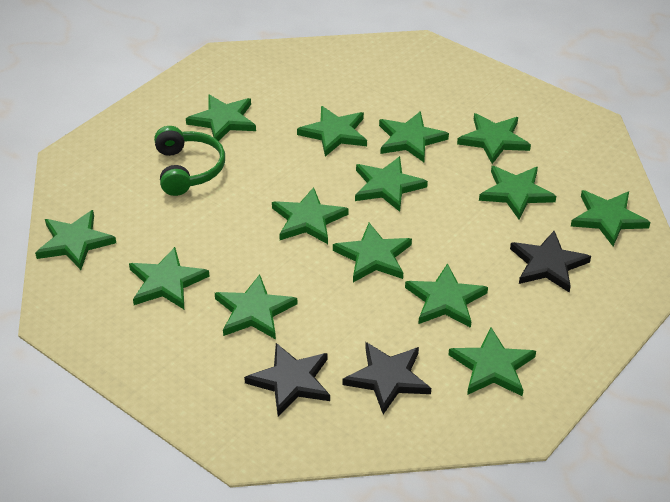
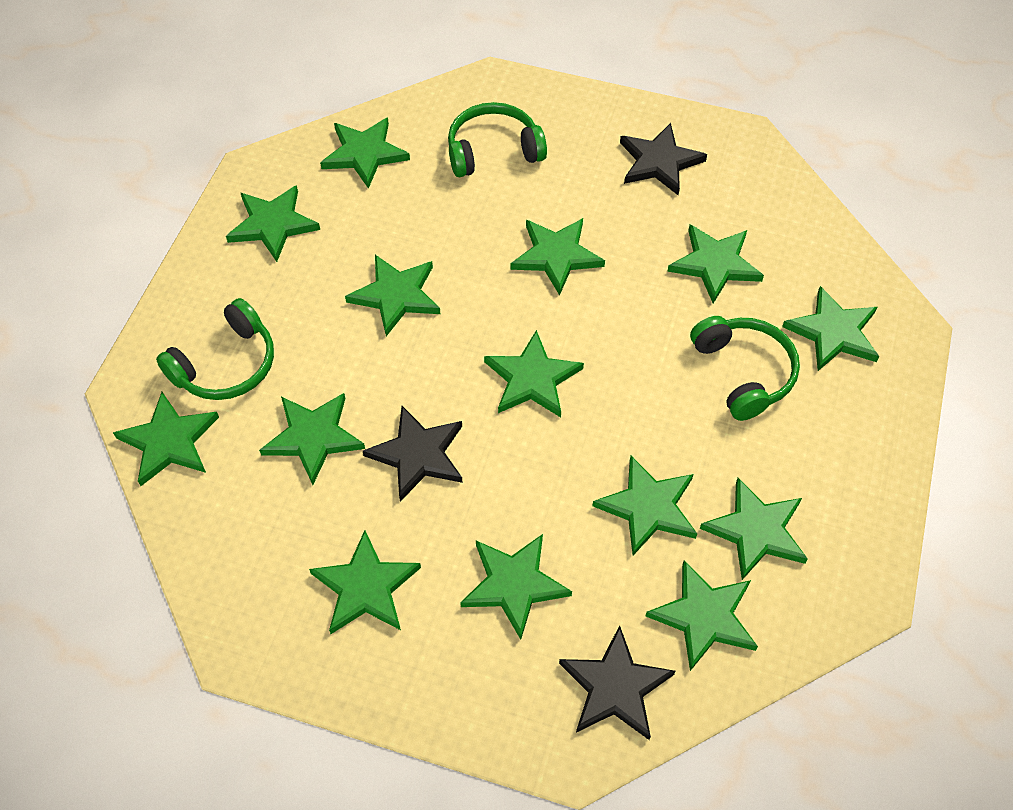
green headphones: [154,126,225,196] = 1 -> [156,298,274,400] [448,102,547,177] [690,316,800,421] = 3

